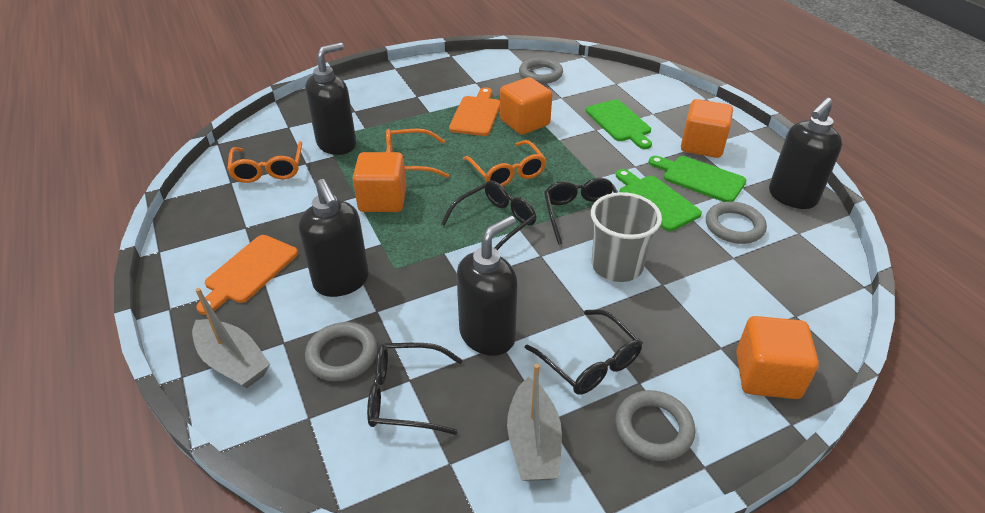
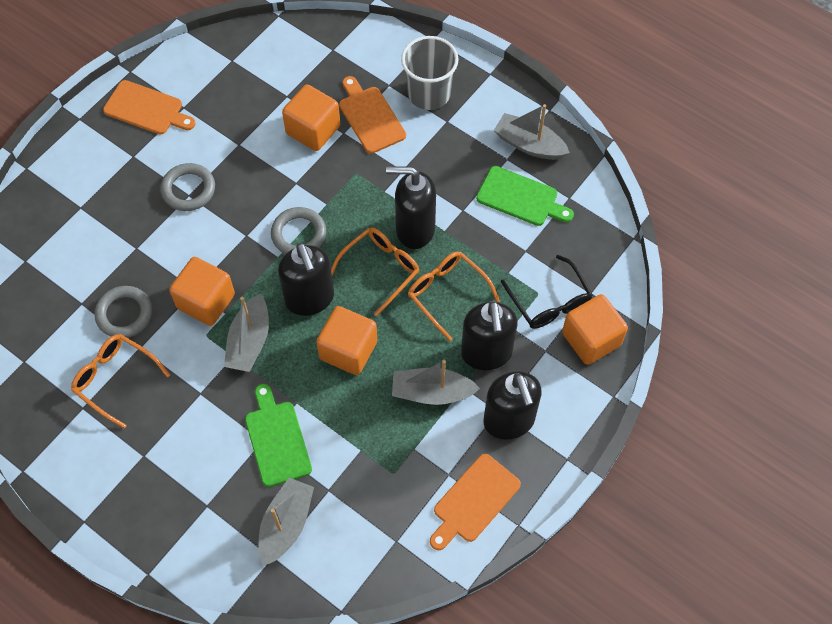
black glasses: [367,343,463,435] [441,181,536,250] [525,309,643,395] [544,178,618,245] = 4 -> [501,255,593,329] = 1
green cutting board: [586,100,652,149] [616,169,702,231] [649,156,747,202] = 3 -> [245,384,312,487] [476,166,574,226] = 2
grey boat: [192,288,270,388] [507,364,562,481] = 2 -> [224,294,269,372] [258,478,314,566] [392,360,480,405] [494,104,570,160] = 4
grey ring: [305,322,377,381] [519,58,563,84] [616,390,695,461] [706,202,767,244] = 4 -> [94,286,152,338] [160,163,215,211] [271,207,326,254] = 3
orange cutting board: [196,235,298,315] [449,87,500,136] = 2 -> [103,80,196,135] [339,76,406,154] [430,454,521,550] = 3

